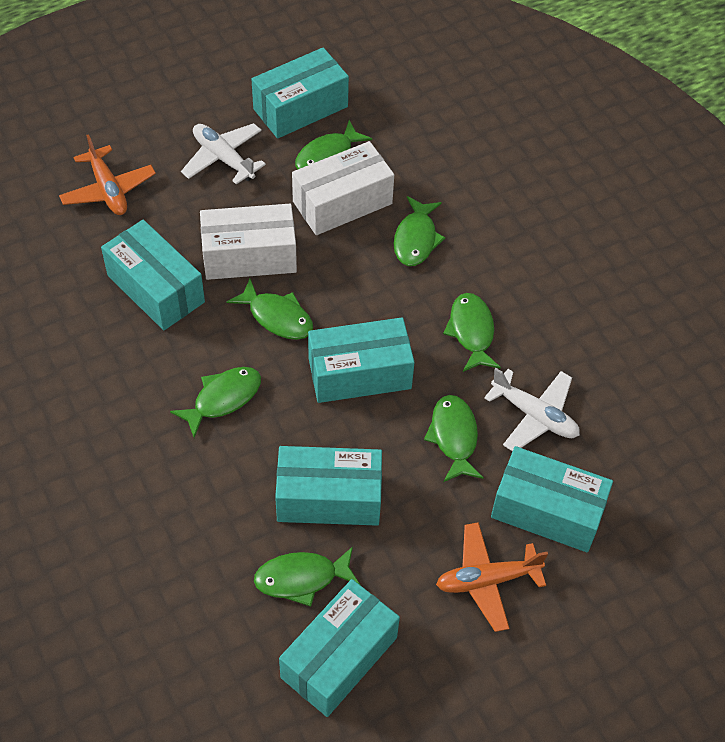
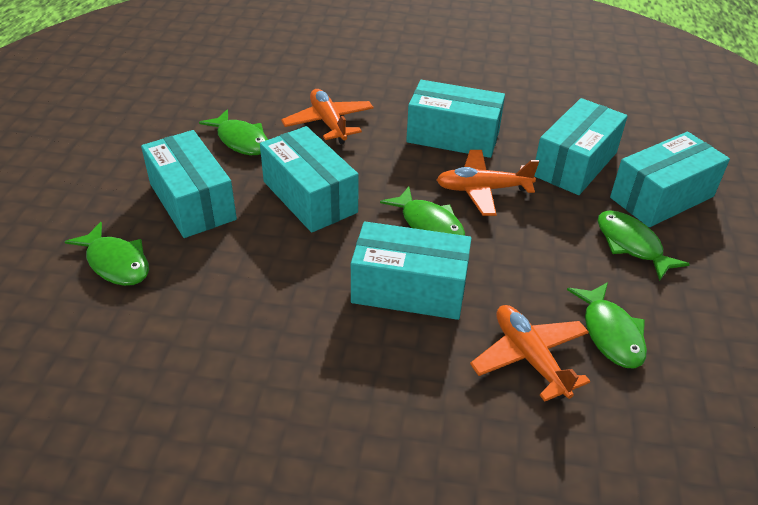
green fish: [170,367,261,438] [226,279,313,340] [254,547,360,607] [295,120,372,170] [394,196,445,266] [424,395,484,482] [443,293,501,372] = 7 -> [65,222,149,286] [199,109,268,155] [380,186,465,236] [567,282,647,368] [598,210,690,281] = 5
orange plane: [59,134,156,215] [436,522,548,632] = 2 -> [281,89,374,144] [437,150,539,216] [470,305,590,402] = 3
white box: [200,204,297,280] [292,141,394,235] = 2 -> none = 0
white plane: [181,123,266,185] [484,368,580,451] = 2 -> none = 0

